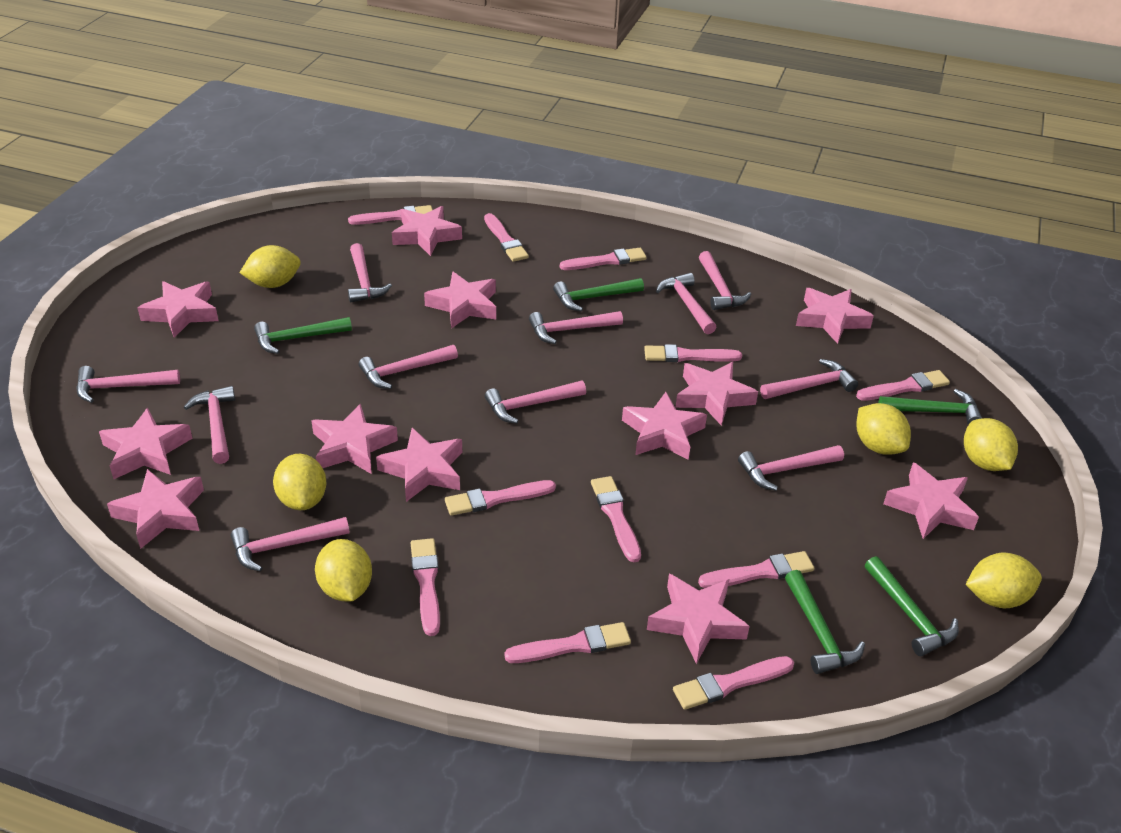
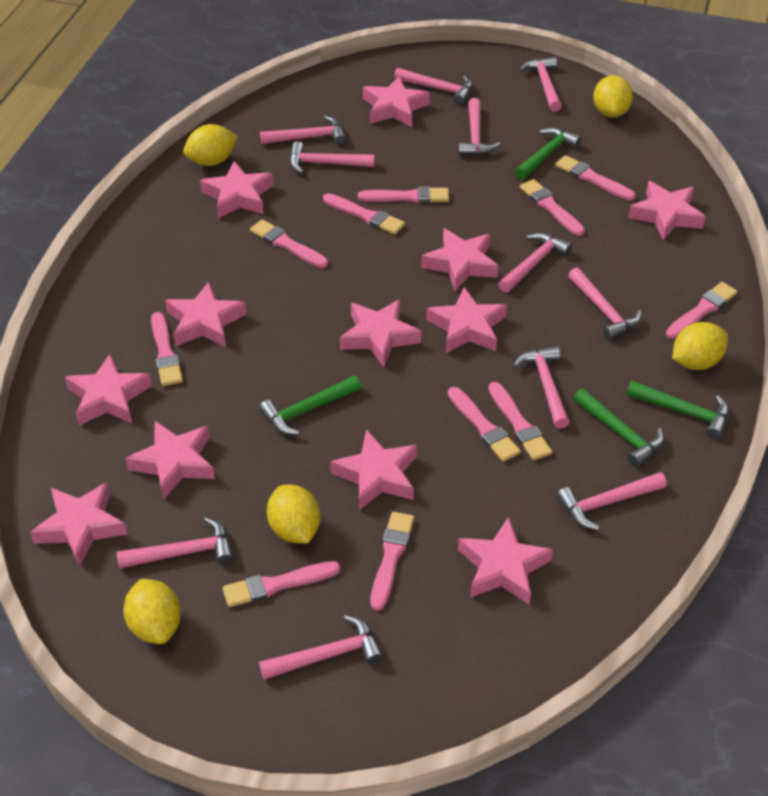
green hammer: [254,317,352,354] [553,278,644,311] [785,570,865,674] [865,556,959,656] [878,389,982,425] = 5 -> [259,376,361,435] [515,127,582,180] [573,389,664,467] [627,381,729,439] = 4
yellow lemon: [240,245,301,288] [273,454,327,510] [315,539,372,601] [856,403,911,455] [964,418,1018,471] [965,553,1042,608] = 6 -> [123,579,181,644] [183,124,238,166] [267,485,321,544] [593,75,633,118] [672,322,728,370] = 5

